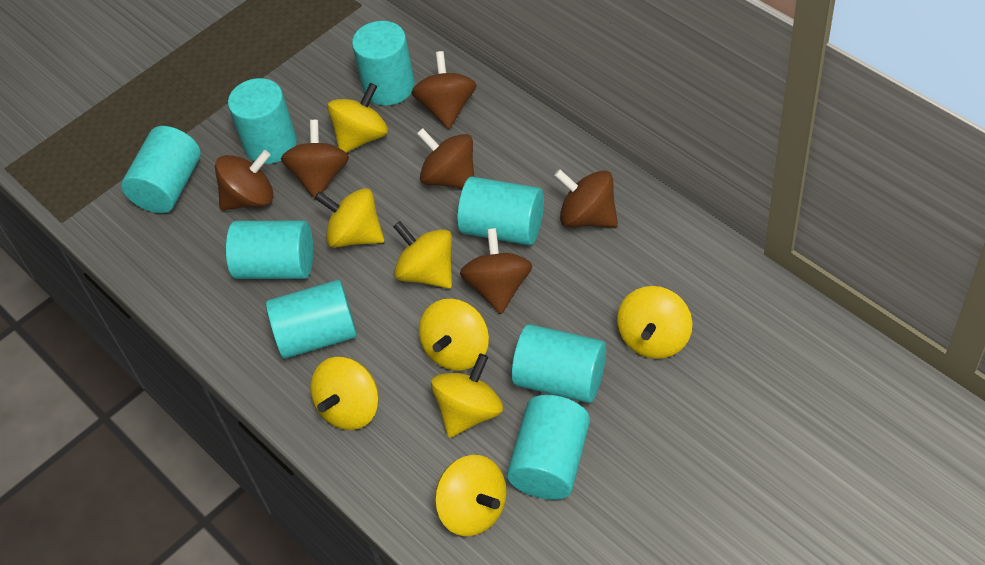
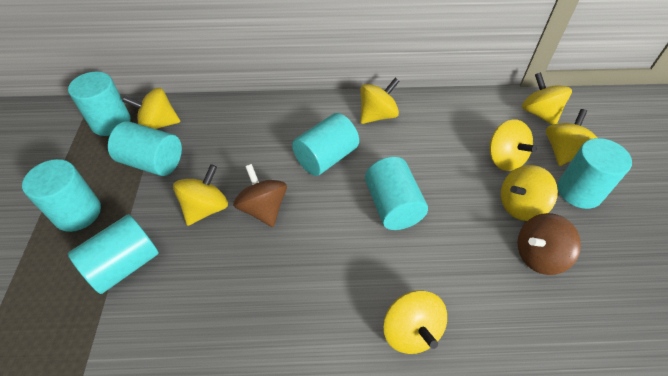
brown spinning top: [215,150,273,210] [281,120,349,199] [411,51,477,129] [417,128,474,189] [460,228,533,314] [554,169,618,227] = 6 -> [233,164,287,227] [517,213,581,275] = 2
turquoise cylinder: [121,126,201,213] [226,221,313,279] [228,78,297,164] [266,280,357,359] [352,21,415,106] [457,177,544,245] [507,395,590,500] [512,324,606,403] = 8 -> [22,159,101,232] [68,72,131,136] [68,214,159,294] [108,121,182,176] [292,113,359,176] [365,157,428,230] [557,138,632,209] = 7

